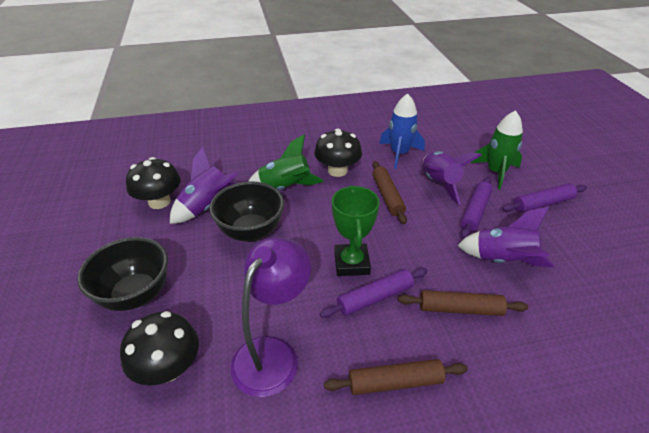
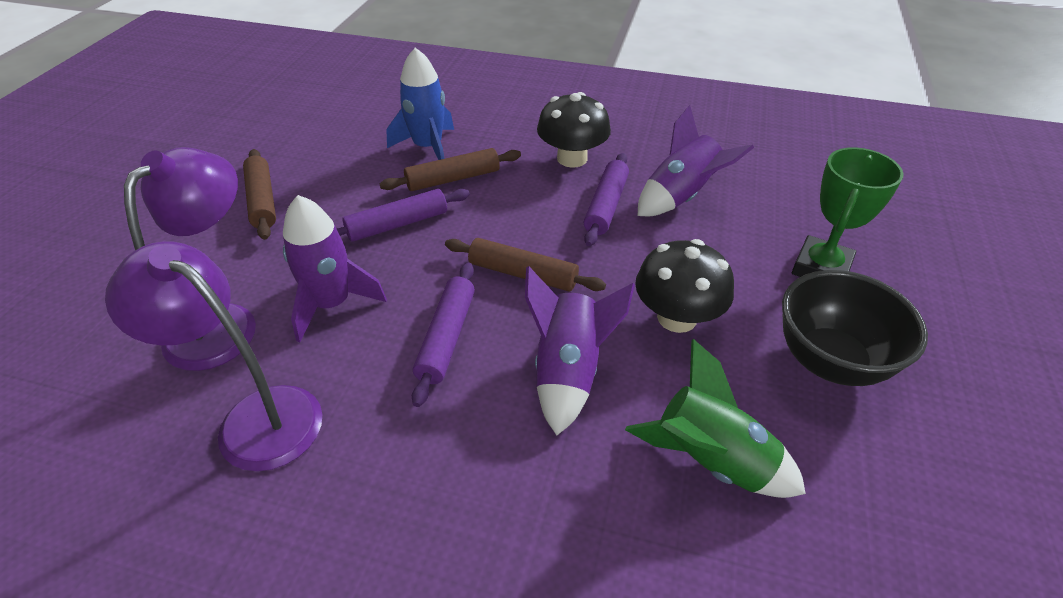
black bowl: [77,237,168,311] [209,181,284,242] = 2 -> [782,270,928,386] = 1
black mushroom: [120,311,199,386] [126,157,181,209] [314,129,362,177] = 3 -> [537,92,611,168] [635,239,734,333] = 2
green rocket: [248,134,324,190] [470,110,523,190] = 2 -> [625,339,806,498] = 1
purple lamp: [231,237,311,397] = 1 -> [105,241,323,472] [124,147,256,371] = 2

